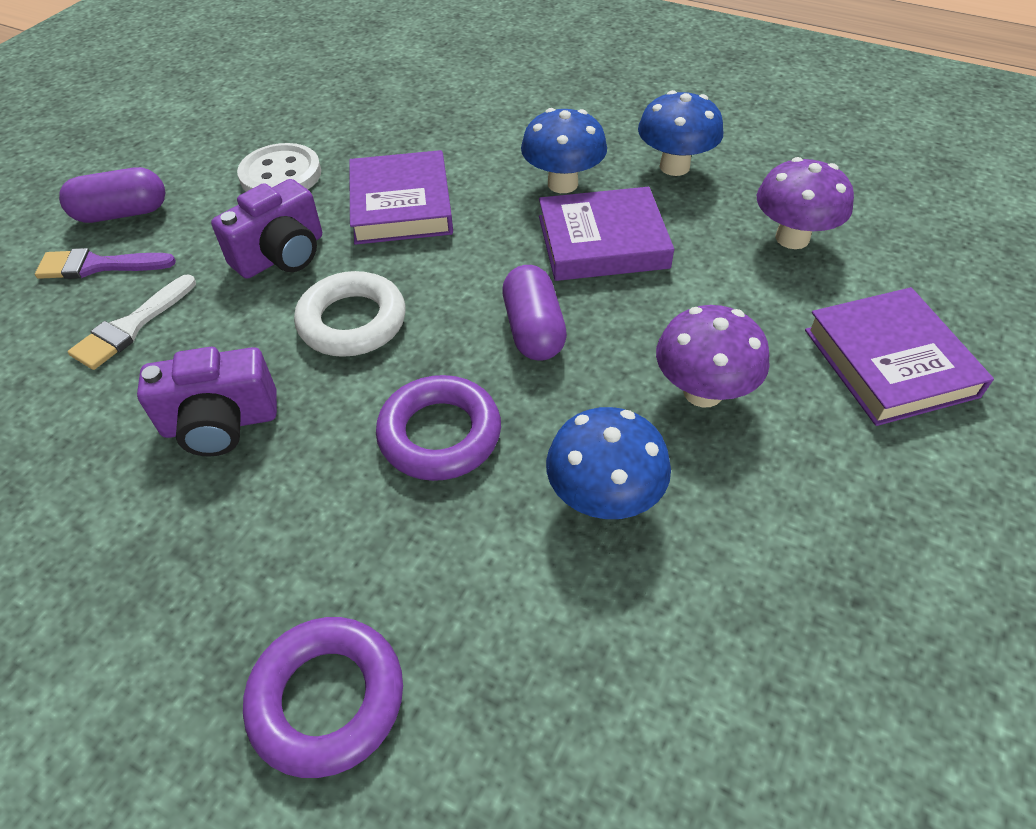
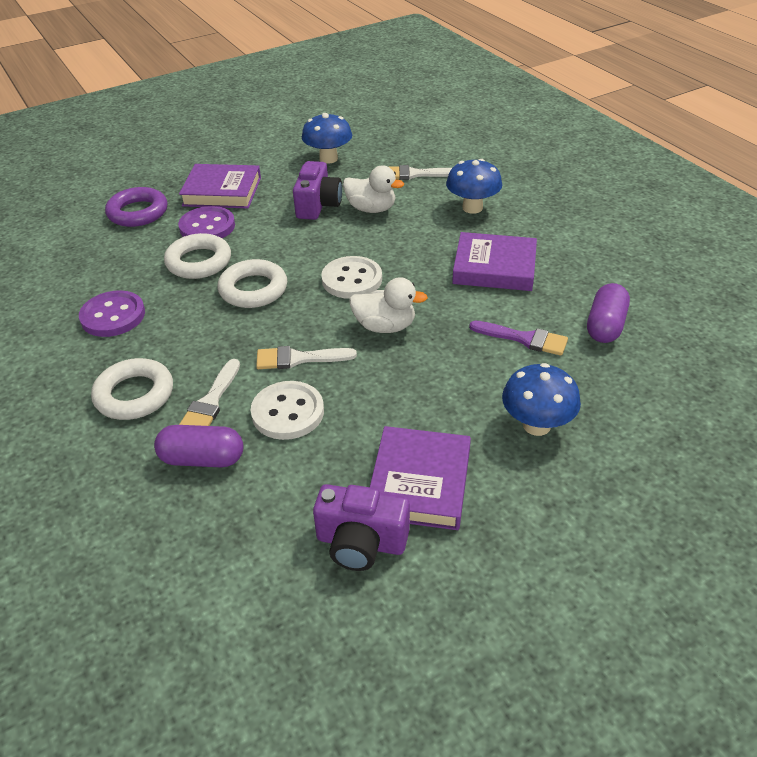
purple button: none = 0 -> [79,290,145,337] [178,206,235,238] = 2
purple mushroom: [656,305,770,407] [757,157,854,249] = 2 -> none = 0
purple ring: [243,617,403,778] [376,375,501,481] = 2 -> [105,187,167,227] = 1
white brush: [68,275,196,370] = 1 -> [179,359,240,426] [256,346,357,369] [389,165,452,180] = 3
white button: [237,143,321,192] = 1 -> [251,381,324,440] [321,256,382,299] = 2
white duck: none = 0 -> [343,165,404,213] [349,277,428,333] = 2
white ring: [294,271,406,357] = 1 -> [91,358,173,420] [164,233,231,279] [218,259,287,308] = 3

